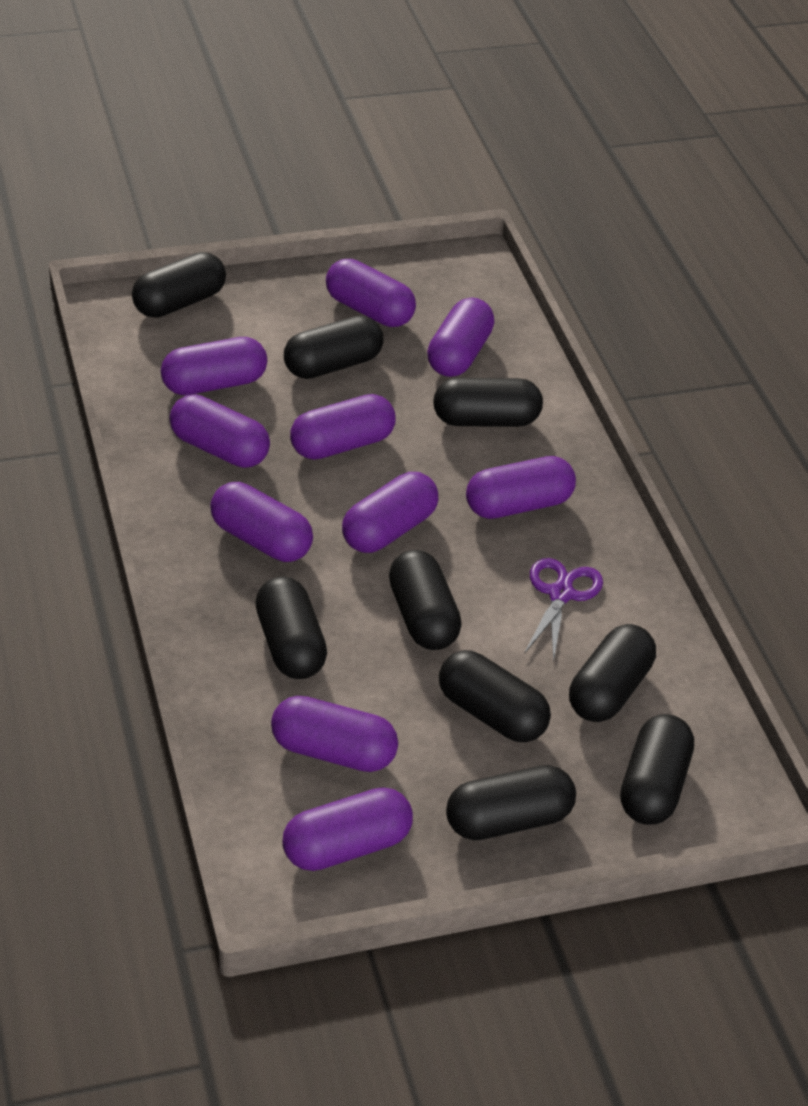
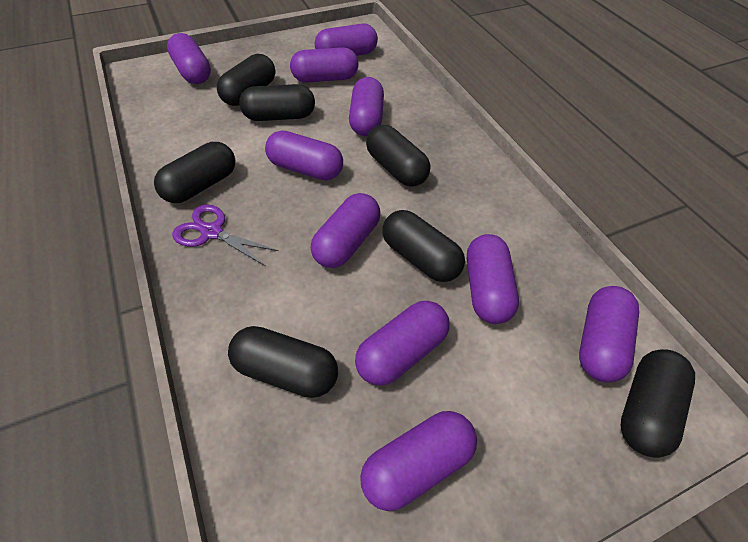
black capsule: [132,252,226,318] [255,577,327,679] [284,316,383,379] [389,550,462,650] [433,378,543,427] [439,650,551,743] [446,765,576,840] [569,624,656,722] [620,714,694,825] = 9 -> [154,142,235,203] [217,54,275,106] [228,326,338,398] [239,84,315,121] [366,125,430,187] [382,210,465,282] [621,349,695,458] = 7

